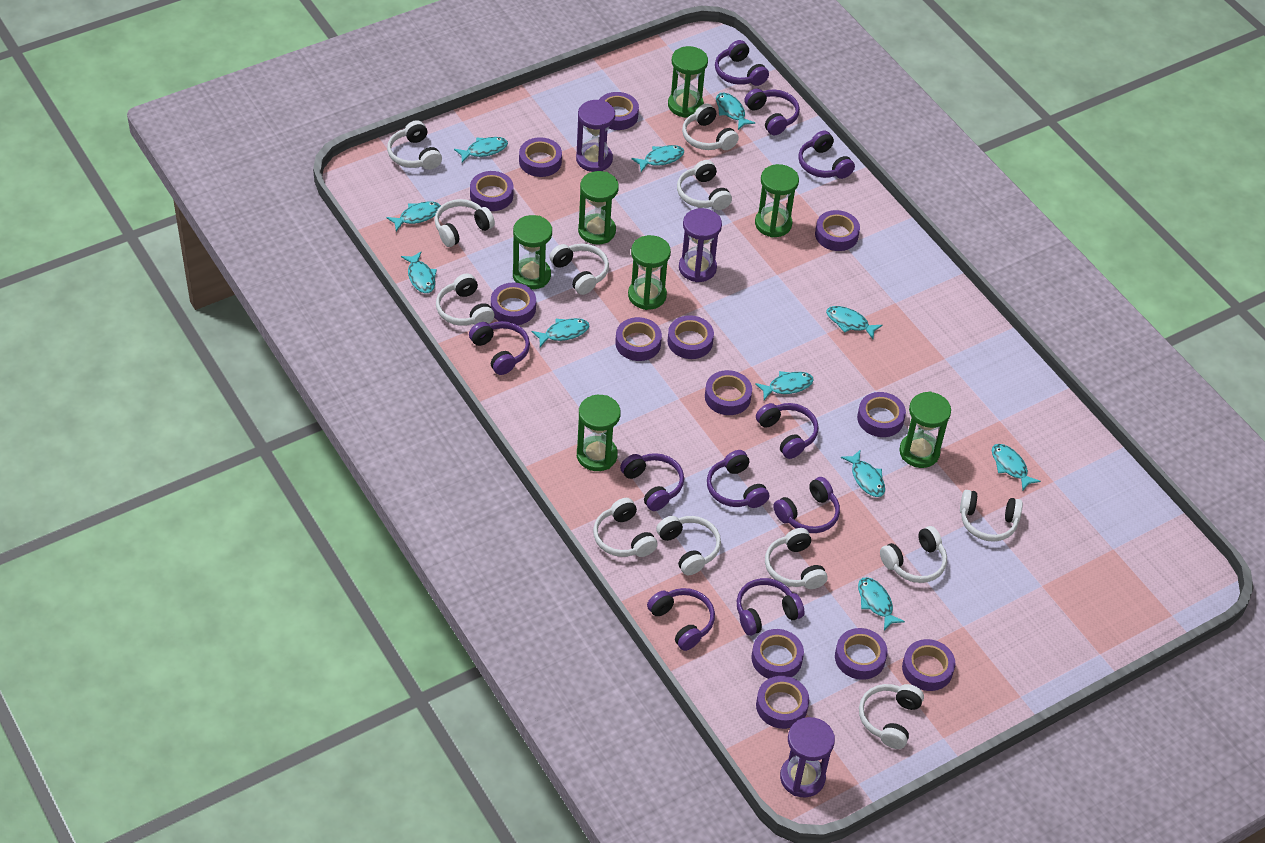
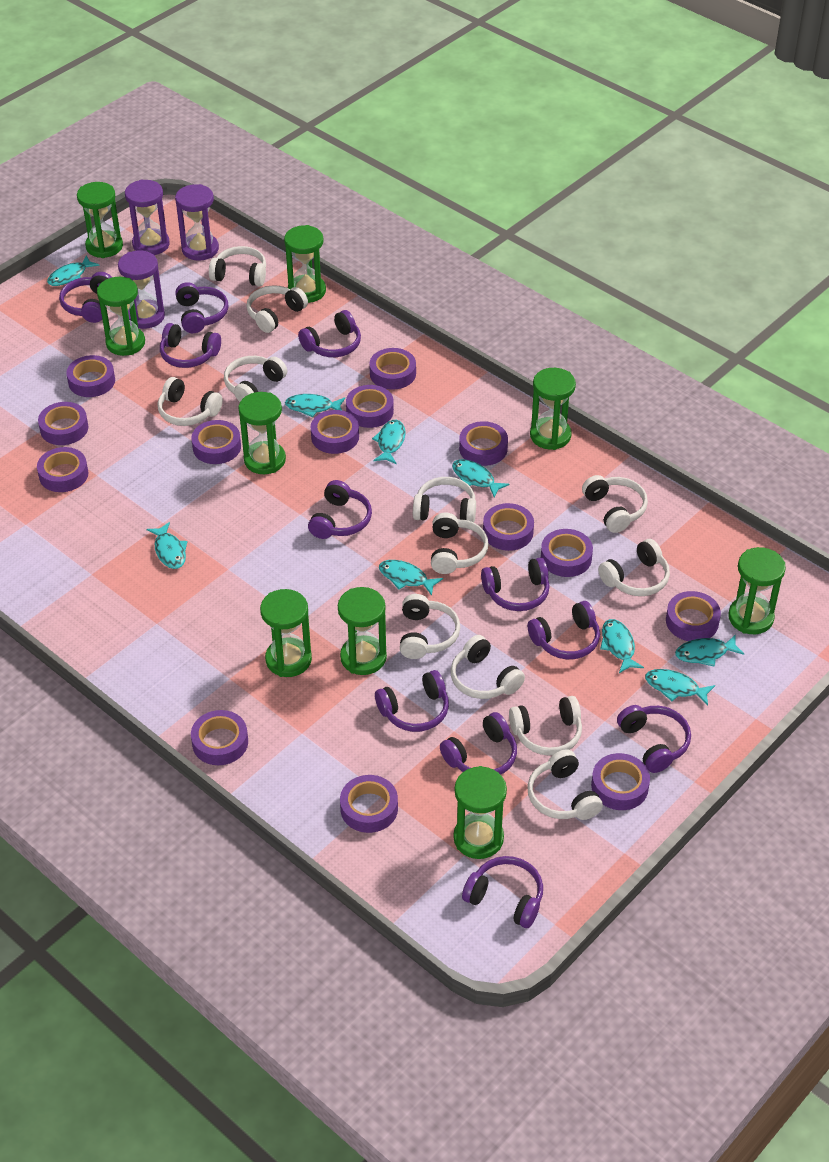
green hourglass: [513,215,552,289] [577,395,621,471] [578,171,619,244] [628,235,671,310] [668,46,708,118] [755,164,799,238] [900,391,951,468] = 7 -> [77,182,123,258] [97,277,145,356] [238,392,286,474] [260,589,312,677] [284,225,326,303] [338,587,387,675] [453,766,507,859] [530,368,576,450] [728,547,786,634] = 9
purple headphones: [469,321,530,375] [620,453,684,511] [647,588,715,651] [707,450,769,508] [715,40,769,86] [737,578,804,636] [744,88,800,135] [756,403,819,459] [773,477,840,533] [798,131,855,179] = 10 -> [59,272,112,323] [160,323,221,368] [175,282,228,333] [298,310,361,357] [308,480,372,539] [375,670,449,732] [440,712,517,775] [462,856,543,928] [481,557,549,611] [528,601,600,659] [617,705,691,773] = 11
purple tape: [470,171,514,211] [491,282,536,325] [519,137,562,177] [599,92,639,130] [615,317,662,361] [667,315,714,359] [705,370,752,415] [751,629,804,679] [756,676,809,729] [815,210,860,251] [835,628,888,680] [857,392,906,437] [902,639,955,691] = 13 -> [37,447,88,492] [38,402,88,445] [66,355,115,397] [191,420,241,464] [191,710,248,765] [311,410,359,454] [340,775,398,833] [346,385,394,428] [369,348,416,390] [459,421,508,466] [483,503,534,551] [541,529,593,577] [591,753,650,810] [666,591,721,641] = 14
turquoise fish: [386,201,441,231] [401,251,437,293] [454,137,508,163] [532,318,589,347] [632,145,684,172] [716,92,755,130] [755,371,814,400] [826,306,883,339] [841,449,885,497] [858,577,905,630] [992,444,1041,490] = 11 -> [47,255,100,286] [146,522,187,569] [285,394,345,417] [372,420,406,464] [379,560,443,596] [452,459,509,498] [600,619,644,673] [645,669,715,706] [675,634,744,667] = 9

